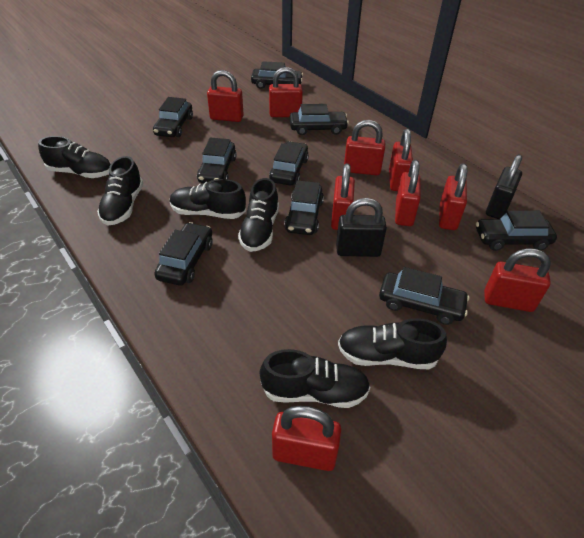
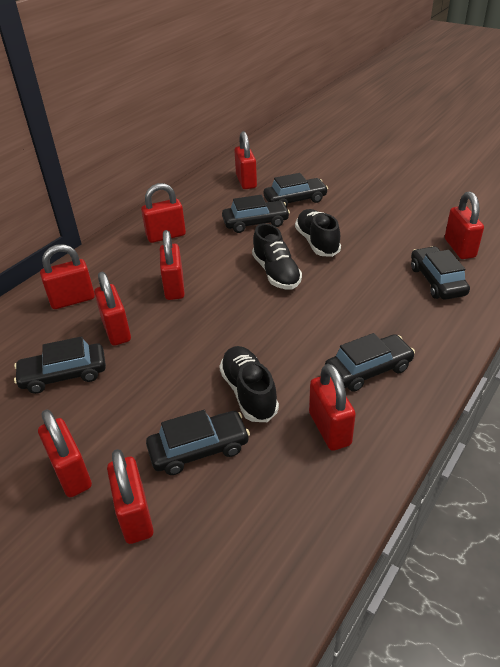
black car: [153,97,193,137] [154,222,213,286] [197,138,236,183] [251,61,303,89] [269,141,309,185] [284,180,324,235] [290,104,349,135] [379,267,470,325] [476,211,557,251] = 9 -> [14,336,106,394] [146,410,250,475] [222,195,290,233] [264,173,328,207] [325,333,415,392] [411,246,470,300] = 6
black padlock: [336,198,387,257] [486,154,522,219] = 2 -> none = 0
black shoe: [38,136,111,178] [97,156,143,225] [170,179,246,219] [238,178,279,252] [260,349,371,408] [338,318,447,369] = 6 -> [219,346,279,422] [252,223,302,289] [295,209,341,257] = 3

